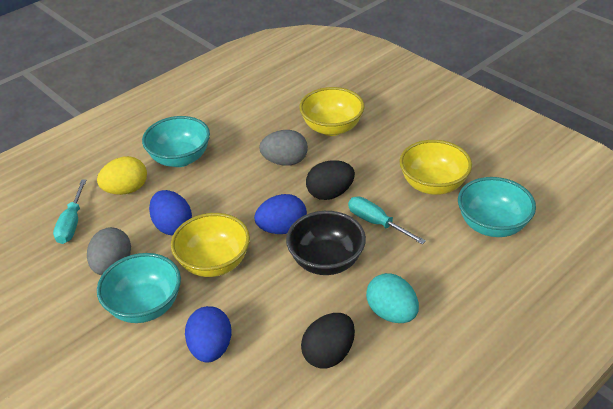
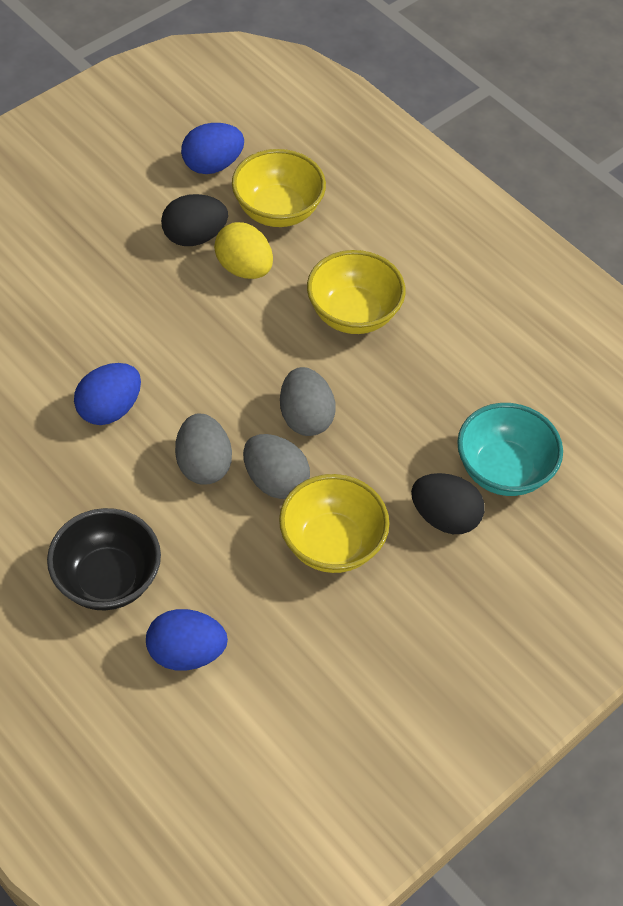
grey egg: [87,227,131,275] [259,130,308,166] = 2 -> [175,413,232,485] [243,434,310,499] [280,367,336,436] = 3
turquoise bowl: [97,253,181,323] [142,116,210,167] [458,177,536,237] = 3 -> [457,403,563,496] = 1
turquoise egg: [366,273,419,323] = 1 -> none = 0
turquoise screwdriver: [53,180,87,244] [348,197,426,244] = 2 -> none = 0

